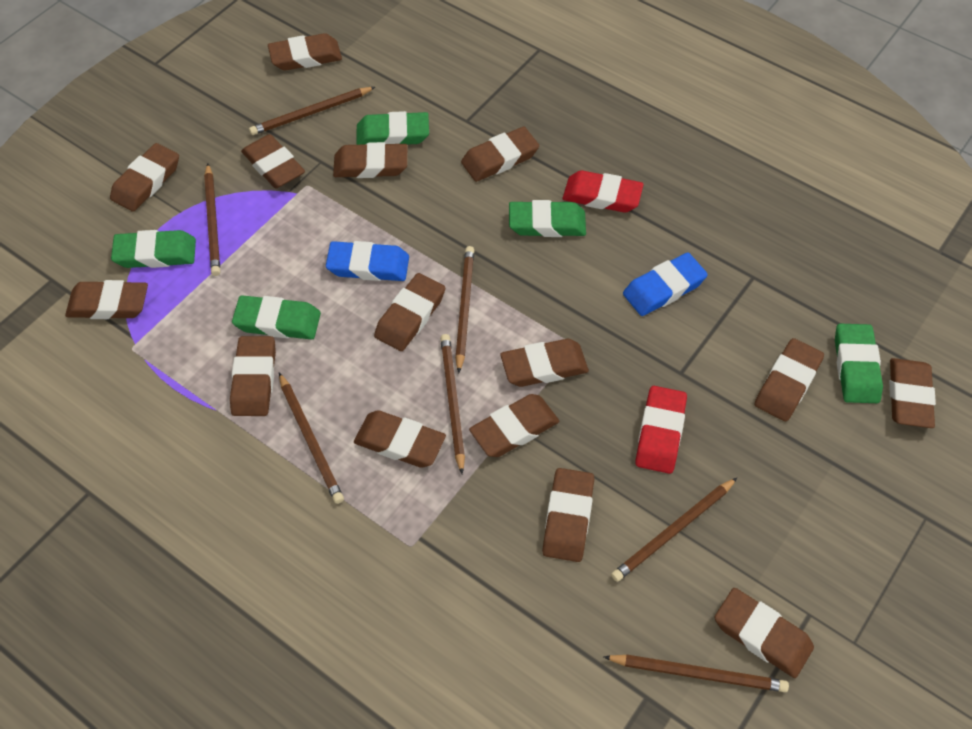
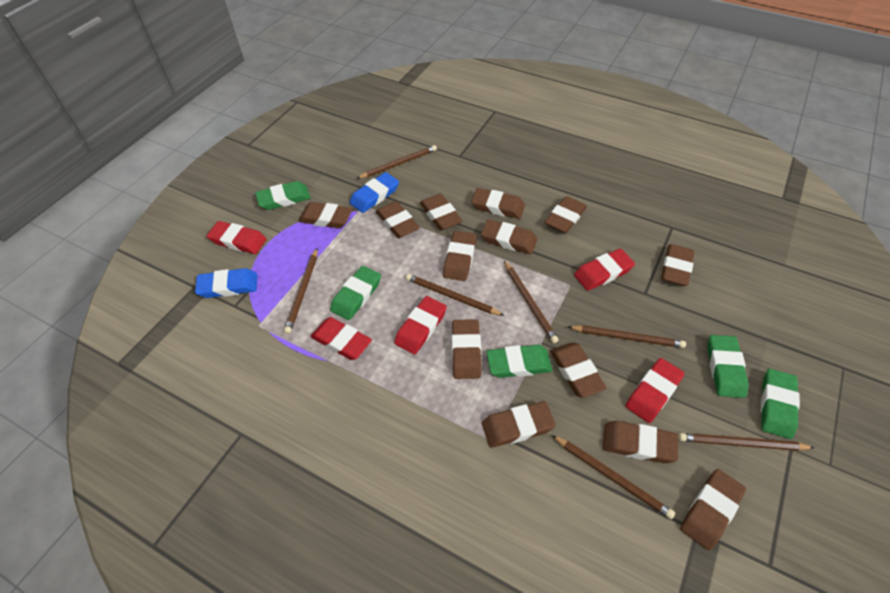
brown eraser: [65,280,148,319] [110,143,179,212] [230,336,276,416] [241,134,305,188] [268,33,342,71] [333,142,407,178] [354,410,446,468] [374,273,445,351] [461,127,539,182] [469,394,559,457] [500,339,589,387] [542,468,594,562] [714,588,814,678] [755,338,824,421] [889,358,936,428] = 15 -> [299,202,352,228] [376,201,420,238] [420,194,462,230] [443,231,477,281] [452,319,482,379] [471,188,525,219] [481,219,537,254] [482,401,556,448] [545,196,587,233] [550,343,606,398] [603,421,678,464] [661,244,694,286] [680,469,746,550] = 13
red eraser: [563,170,644,213] [635,386,687,474] = 2 -> [207,221,266,254] [311,317,372,360] [394,296,447,354] [574,249,635,291] [625,358,685,423] = 5

